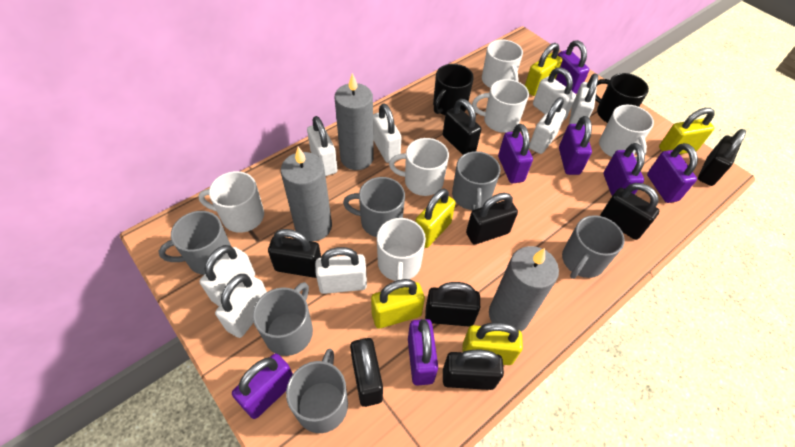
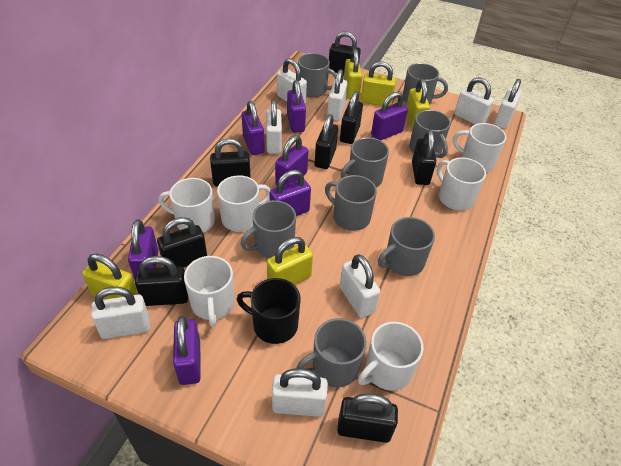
black mug: [433,64,474,115] [595,73,649,123] = 2 -> [237,278,301,344] = 1
grey candle: [281,146,332,241] [334,73,374,170] [489,246,559,331] = 3 -> none = 0
grey mug: [159,211,231,275] [253,282,313,356] [286,349,348,433] [343,177,405,237] [452,151,500,211] [562,215,625,279] = 6 -> [241,200,296,258] [296,318,367,387] [298,53,337,97] [325,175,377,231] [341,137,389,187] [378,217,435,276] [403,63,448,105] [409,110,451,158] = 8

